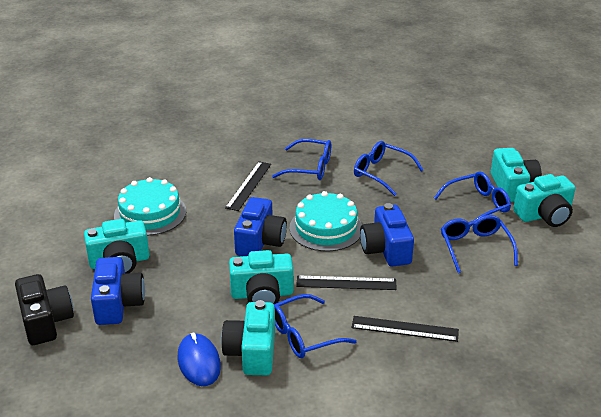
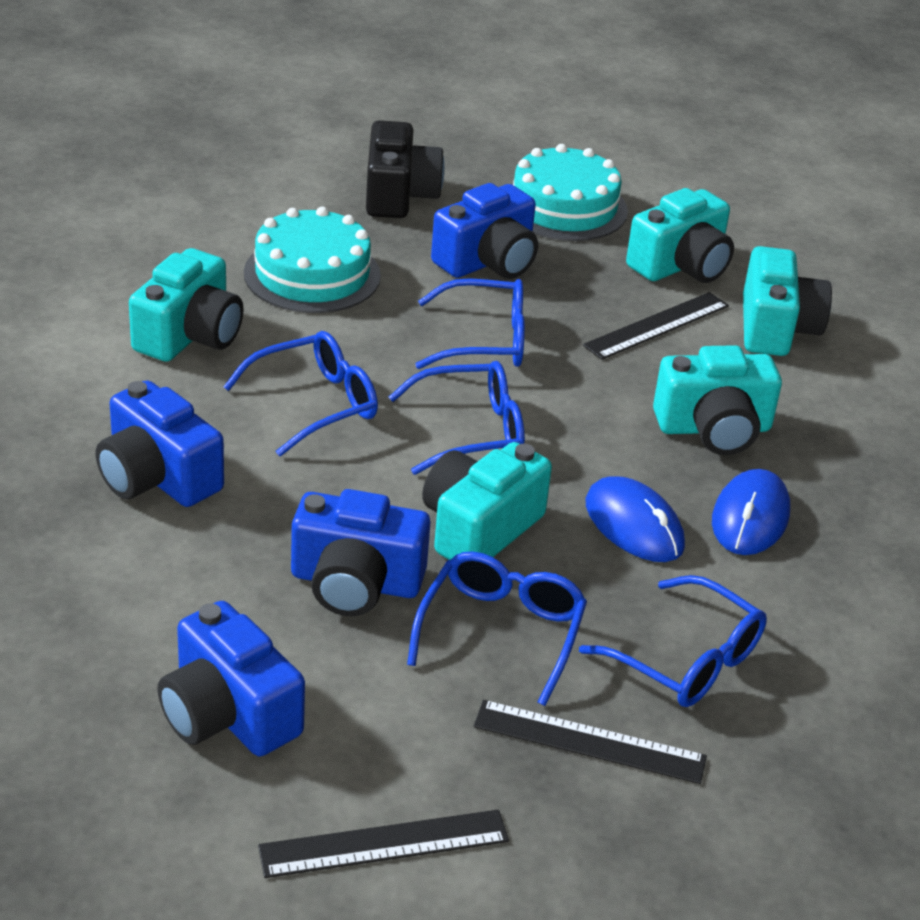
blue camera: [91,257,145,325] [234,197,287,256] [360,203,414,267] = 3 -> [95,380,224,507] [158,601,305,757] [291,489,430,616] [431,183,538,279] = 4
blue mouse: [178,333,221,386] = 1 -> [586,476,685,562] [712,469,790,555] = 2

